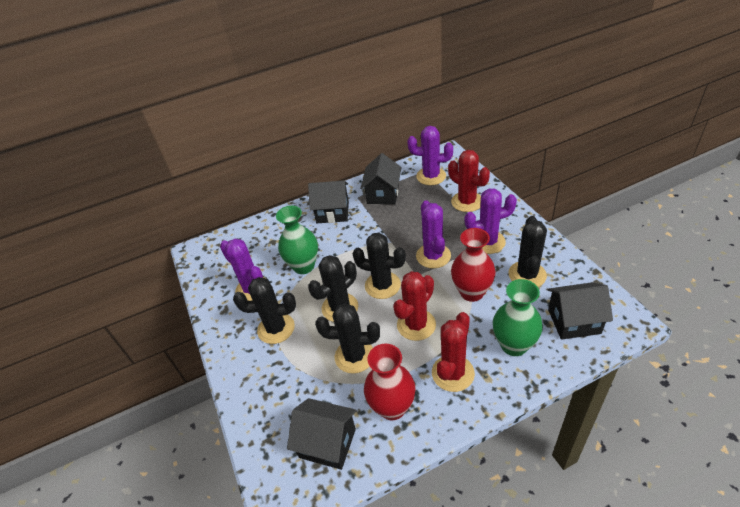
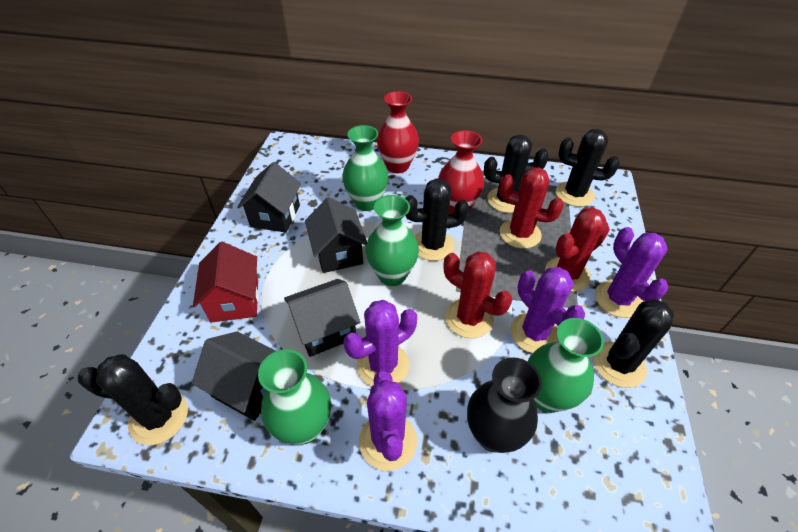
black vase: none = 0 -> [467,357,542,453] = 1
green vase: [276,206,318,274] [493,279,543,356] = 2 -> [258,349,331,445] [342,125,388,211] [366,195,419,286] [528,318,604,413] = 4
red house: none = 0 -> [193,242,259,323] = 1

